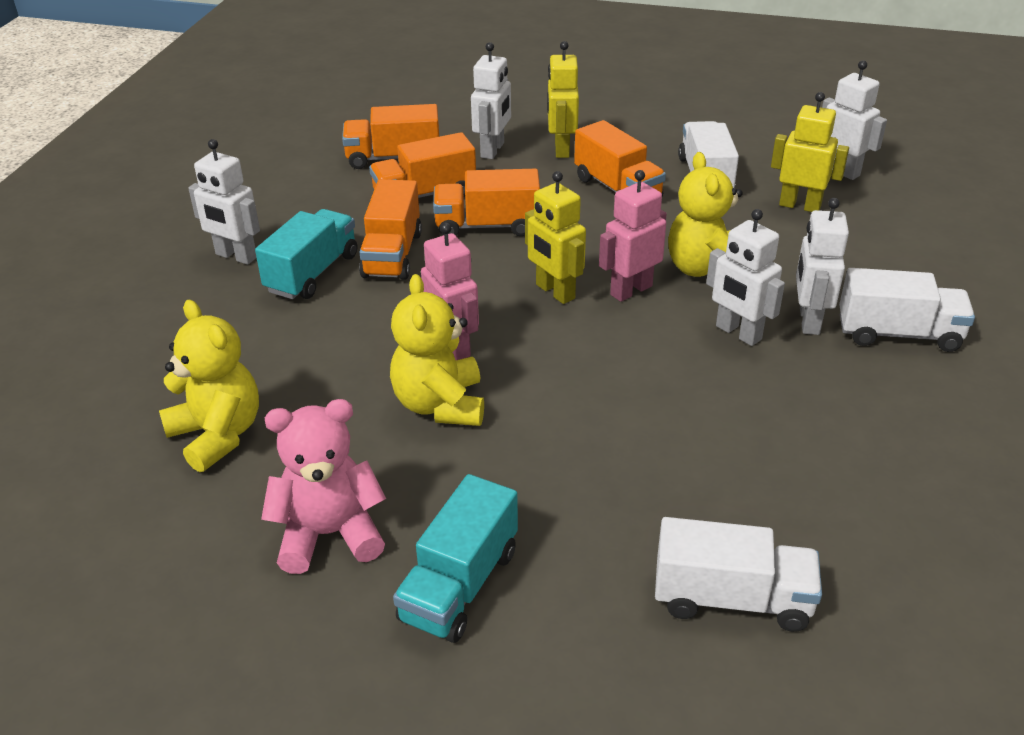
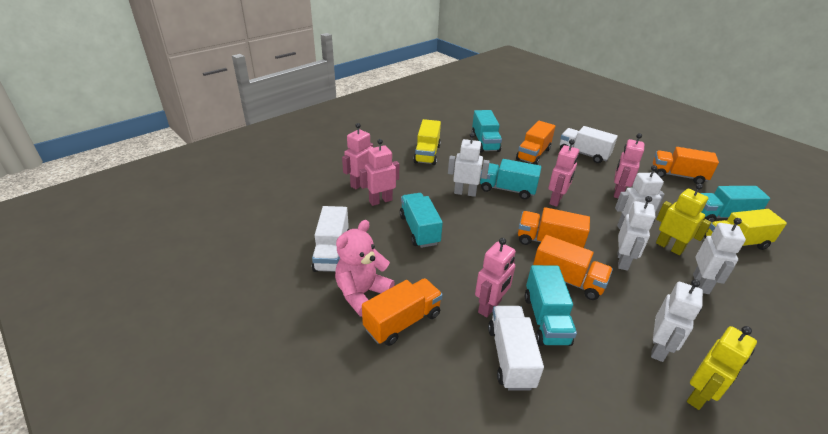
pink robot: [421,223,479,360] [599,170,667,302] = 2 -> [342,123,373,189] [359,139,399,206] [475,238,516,317] [548,139,579,207] [614,133,644,198] = 5
turquoise truck: [255,209,357,299] [393,474,518,643] = 2 -> [400,193,443,248] [472,110,502,153] [480,159,541,199] [525,265,577,346] [701,186,770,222] = 5
yellow robot: [525,171,586,304] [547,41,579,158] [771,92,849,212] = 3 -> [656,183,712,255] [687,326,757,410] = 2
yellow teddy bear: [159,300,259,472] [390,274,484,426] [668,152,743,277] = 3 -> none = 0
yellow truck: none = 0 -> [413,119,441,165] [704,209,787,250] = 2

